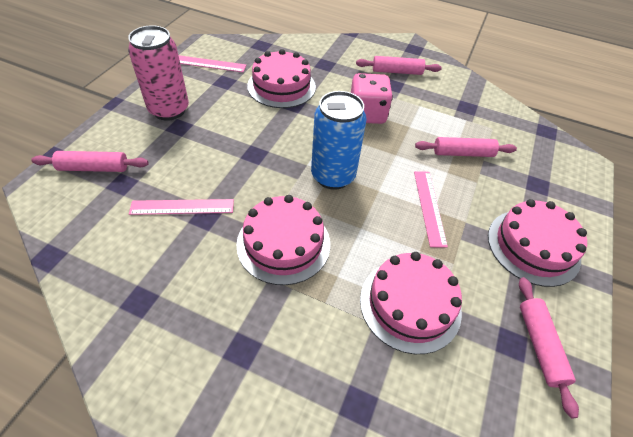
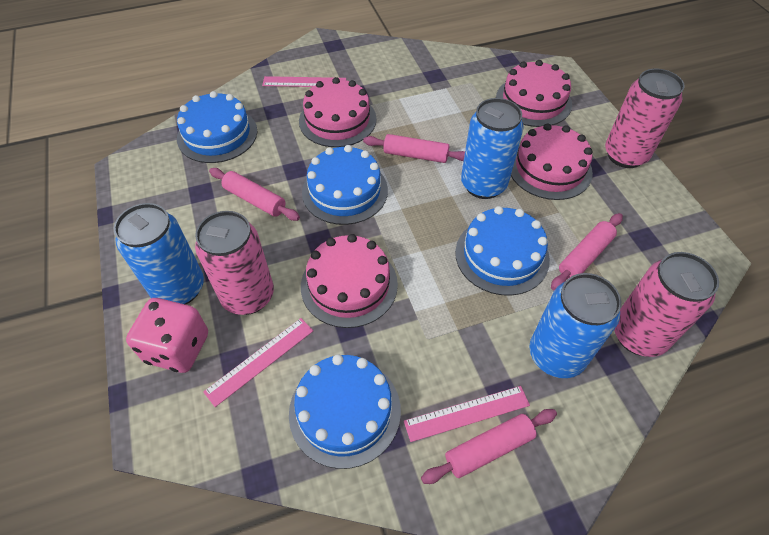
blue cake: none = 0 -> [177,91,257,163] [289,354,401,469] [302,145,388,225] [455,206,550,296] = 4
blue can: [311,91,366,190] = 1 -> [114,203,204,305] [461,98,524,199] [529,273,621,378] = 3
pink can: [128,25,189,121] = 1 -> [195,211,274,315] [605,69,685,168] [614,252,719,357] = 3

